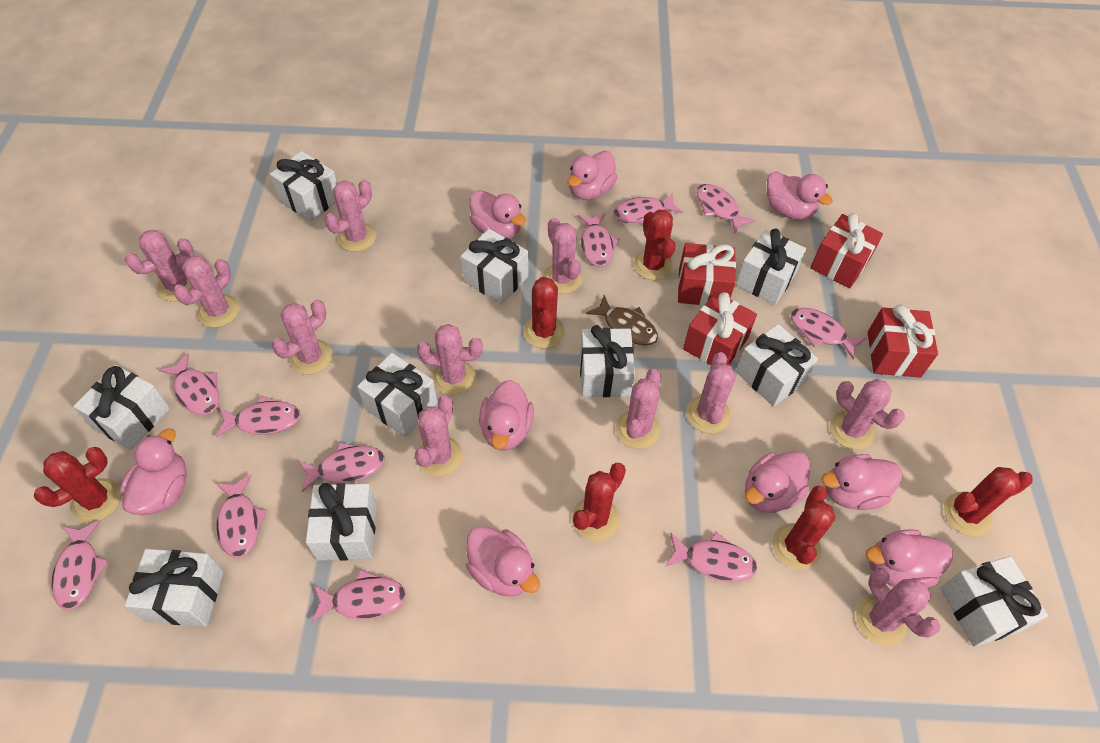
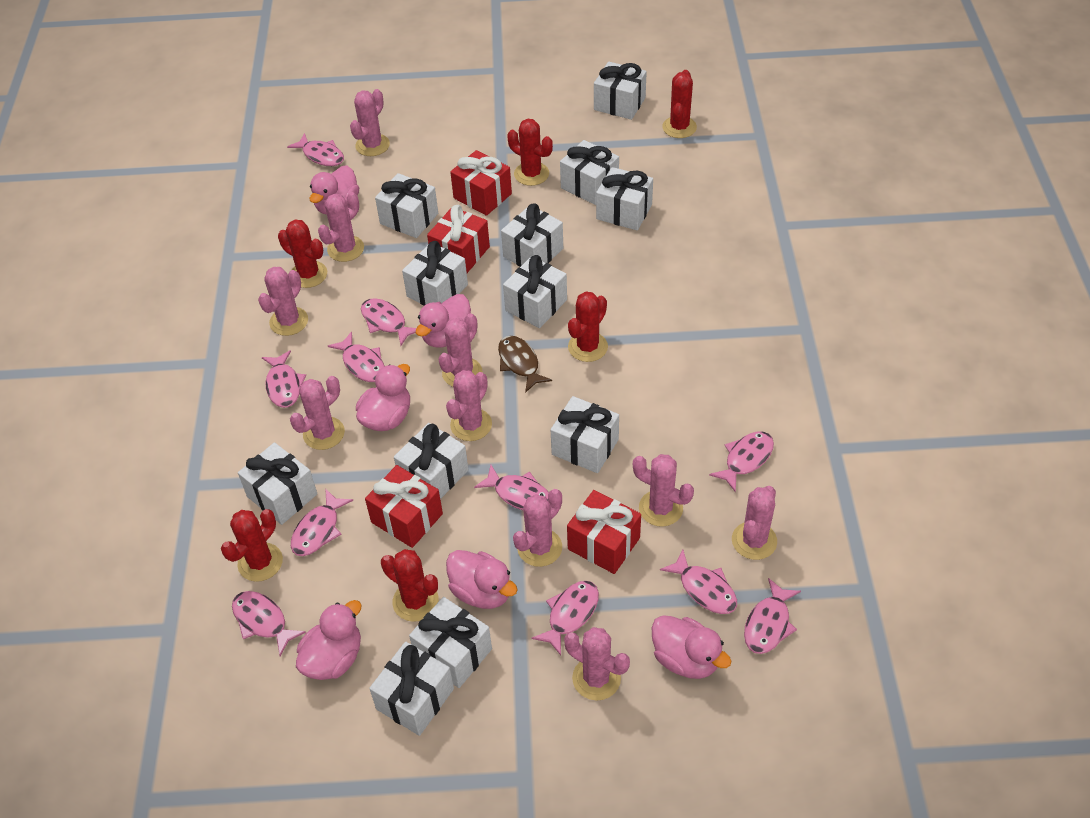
pink cactus: [125,230,194,302] [173,256,240,328] [272,299,333,375] [325,179,376,252] [415,395,463,477] [417,324,483,396] [543,218,583,294] [616,369,661,449] [686,352,736,434] [830,379,905,450] [856,568,941,646] = 11 -> [258,267,308,336] [290,376,345,450] [318,192,364,262] [350,89,390,156] [439,313,482,387] [446,370,492,441] [513,489,562,567] [564,627,630,701] [633,454,694,527] [732,486,777,560] = 10
pink duck: [120,428,187,515] [466,526,540,597] [470,190,526,239] [479,380,534,451] [568,151,617,200] [745,451,810,513] [767,171,833,220] [822,454,902,510] [866,529,953,588] = 9 -> [296,600,361,680] [309,165,359,215] [356,364,410,431] [416,294,471,347] [446,550,517,609] [652,615,732,679] = 6
white gift: [73,365,170,450] [125,549,224,627] [270,151,337,222] [306,483,377,561] [357,353,438,437] [461,229,529,304] [580,325,635,397] [736,229,806,305] [736,324,818,407] [940,556,1048,647] = 10 -> [238,442,317,525] [369,642,454,736] [375,173,438,238] [394,423,469,499] [402,241,468,306] [409,597,492,688] [501,203,563,267] [503,255,567,328] [551,396,619,473] [560,140,619,205] [594,61,647,120] [596,167,653,230] = 12

